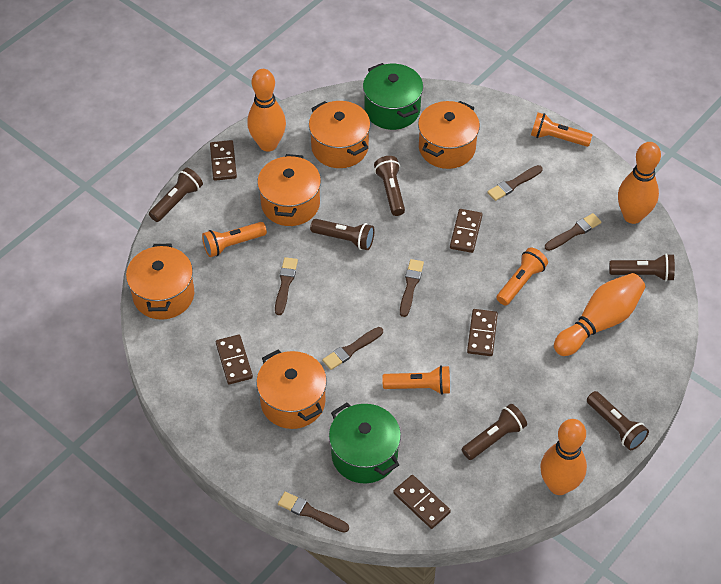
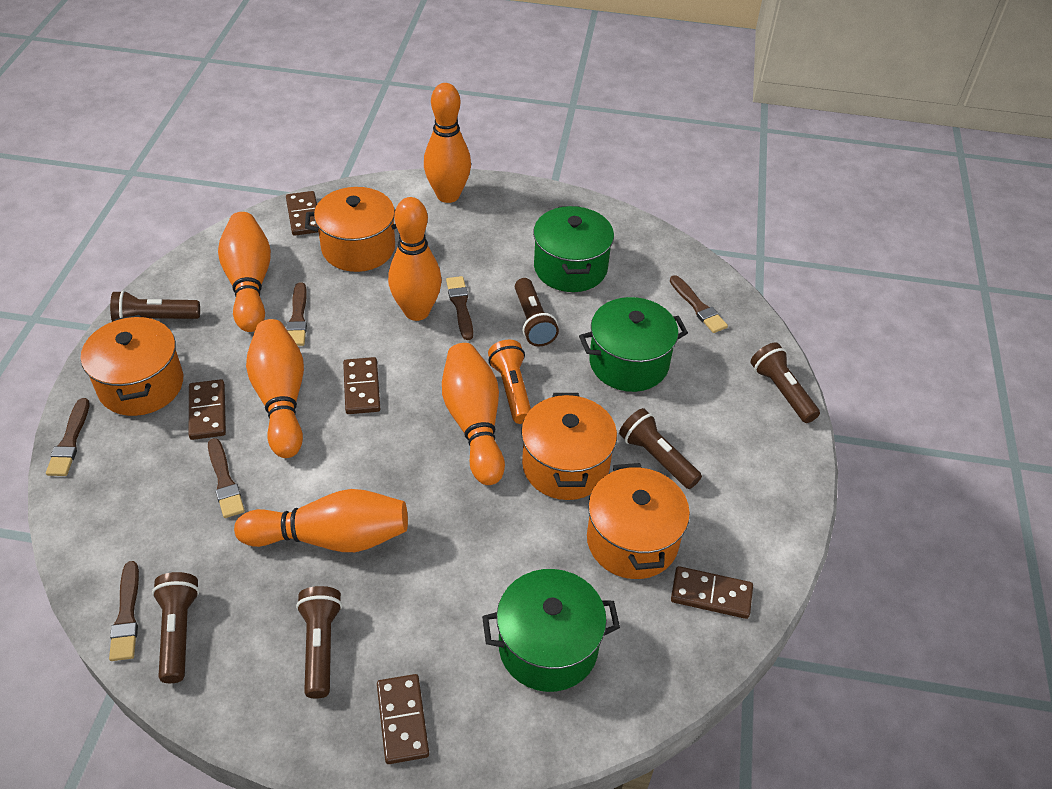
green pot: [329,403,401,483] [363,63,423,130] = 2 -> [482,569,620,692] [533,206,614,292] [579,297,688,392] = 3
orange bowling pin: [247,69,286,152] [540,419,587,495] [554,273,645,356] [618,142,661,224] = 4 -> [218,212,271,332] [234,489,408,552] [246,319,304,458] [388,197,442,321] [424,83,471,203] [442,343,505,485] = 6
orange flashlight: [202,222,267,257] [382,365,450,395] [496,247,548,306] [531,112,592,147] = 4 -> [488,340,531,424] = 1
orange pot: [126,244,194,320] [256,350,327,429] [257,154,321,226] [309,101,370,168] [418,101,480,169] = 5 -> [81,315,183,416] [305,187,397,272] [521,393,617,500] [587,463,690,579] = 4

